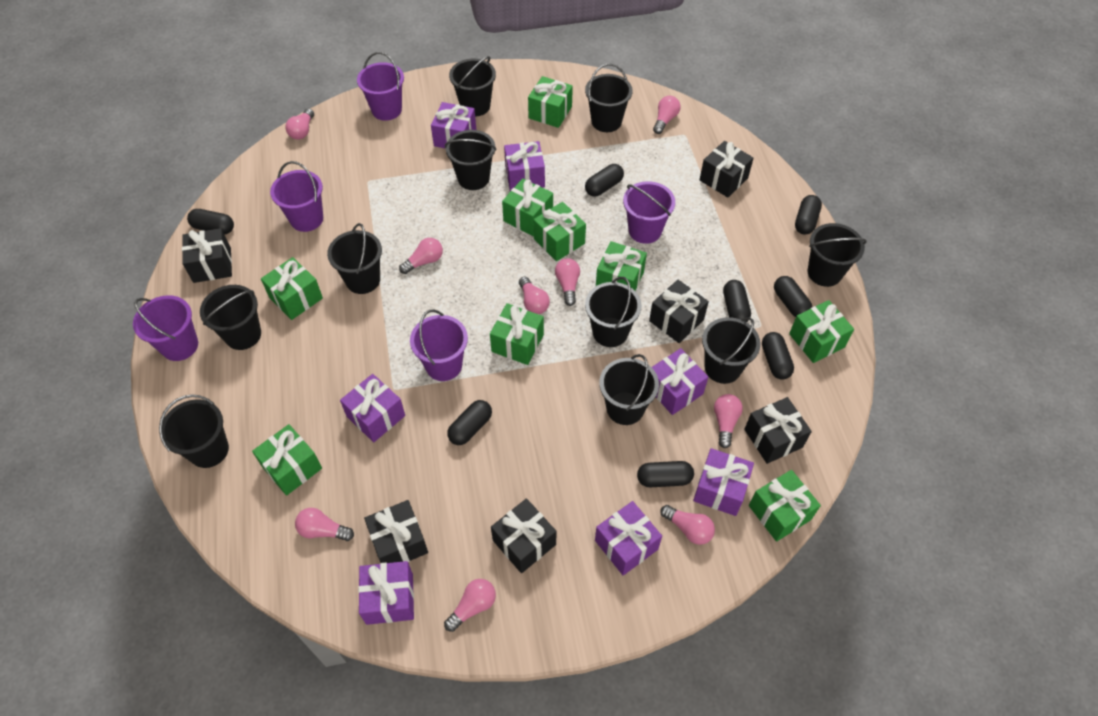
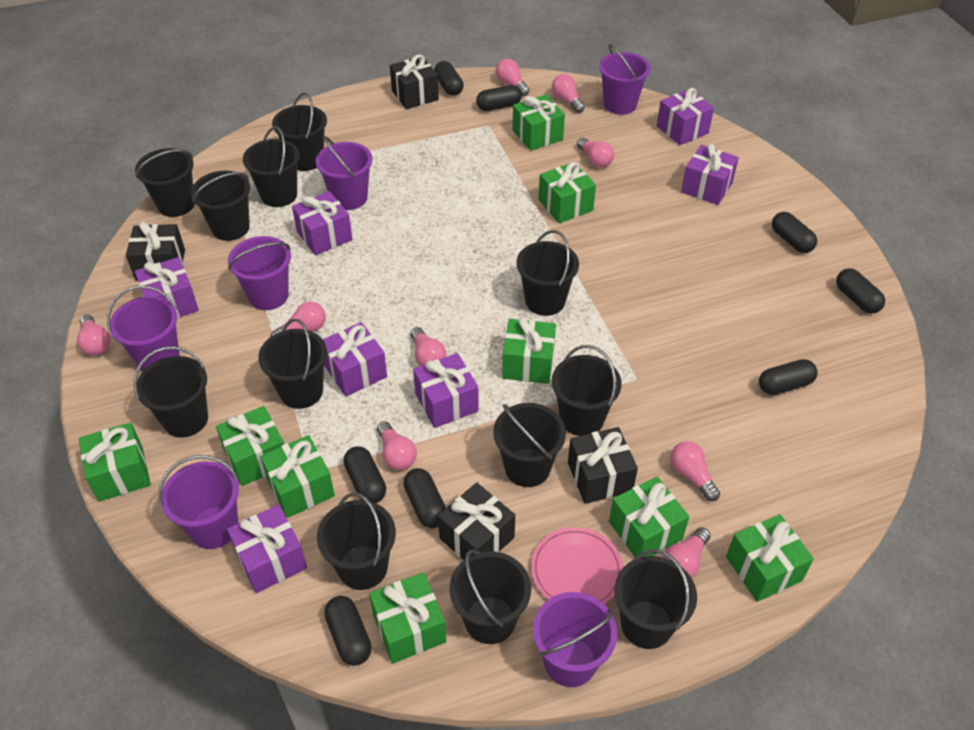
black bucket: [159,394,229,468] [200,285,261,350] [327,223,382,294] [445,130,496,190] [449,56,496,117] [585,64,633,132] [585,277,642,347] [599,354,659,425] [702,317,761,384] [808,223,867,287] = 10 -> [134,346,208,438] [135,148,195,217] [191,171,250,241] [243,126,300,207] [258,319,327,409] [272,92,327,171] [317,492,396,590] [449,550,531,644] [493,403,566,487] [516,230,579,316] [552,345,622,436] [614,549,697,649] = 12
black gift: [182,228,232,283] [364,500,428,563] [491,498,557,573] [649,280,709,343] [700,141,754,197] [744,397,812,464] = 6 -> [126,221,185,281] [390,54,439,109] [438,483,515,560] [568,427,638,504] = 4
pink plate: none = 0 -> [531,527,623,604] = 1
purple bucket: [133,295,198,361] [270,161,323,232] [357,52,404,121] [410,310,468,381] [623,181,675,244] = 5 -> [107,286,180,371] [158,455,239,549] [228,236,291,310] [316,136,373,210] [533,592,617,687] [599,44,650,115] = 6

